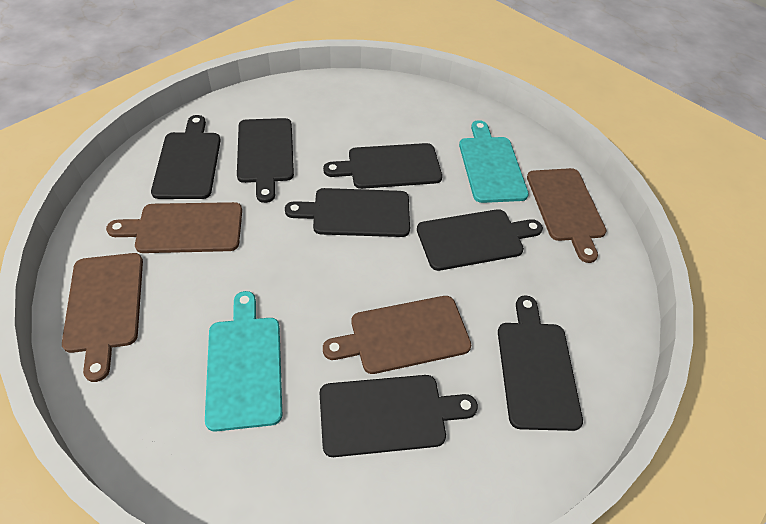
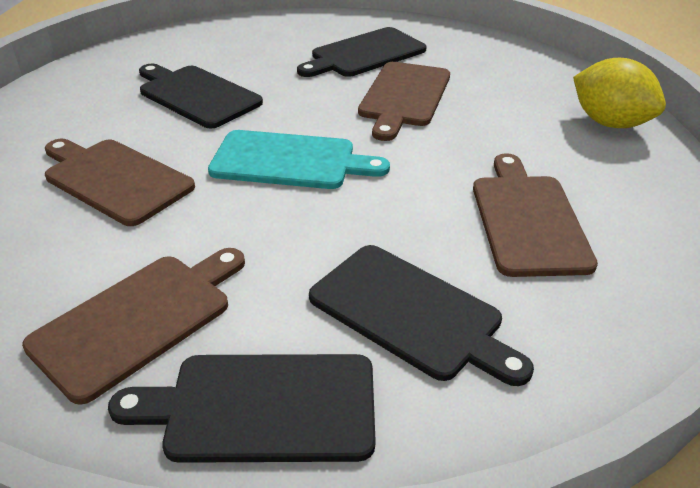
black cutting board: [151,115,221,199] [237,118,294,203] [285,188,410,237] [319,375,478,457] [323,143,442,189] [417,209,543,271] [498,295,583,431] = 7 -> [108,354,376,463] [139,63,263,129] [297,27,427,77] [309,245,534,386] = 4
turquoise cutting board: [205,291,282,432] [459,120,529,203] = 2 -> [208,130,390,189] = 1
yellow lemon: none = 0 -> [573,58,666,128] = 1

